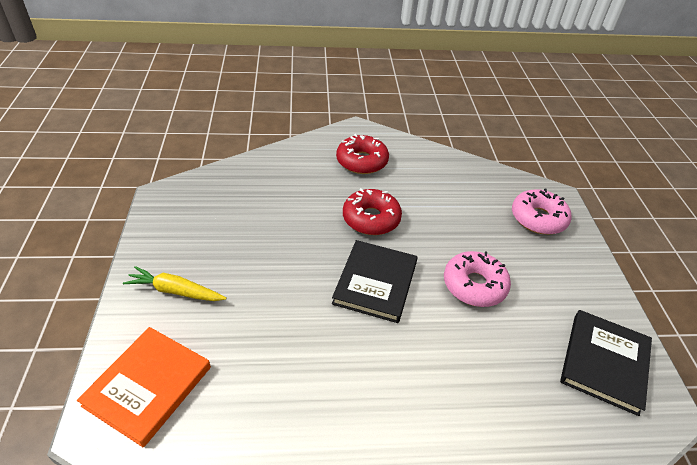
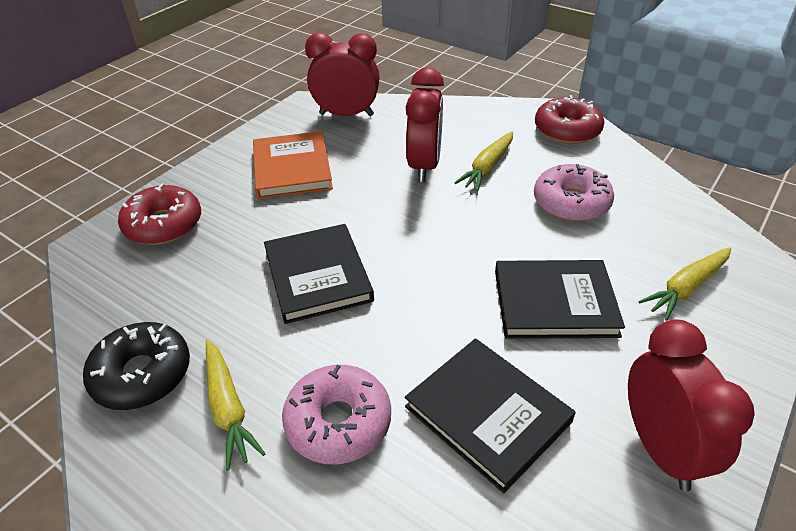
black book: [332,240,418,323] [560,310,652,416] = 2 -> [264,224,374,324] [405,339,576,493] [495,260,625,339] = 3
black donut: none = 0 -> [83,322,190,410] = 1
red clock: none = 0 -> [305,32,380,116] [406,67,444,182] [628,320,755,491] = 3
yellow carrot: [123,266,227,301] = 1 -> [206,339,266,470] [454,131,513,191] [638,247,731,321] = 3

